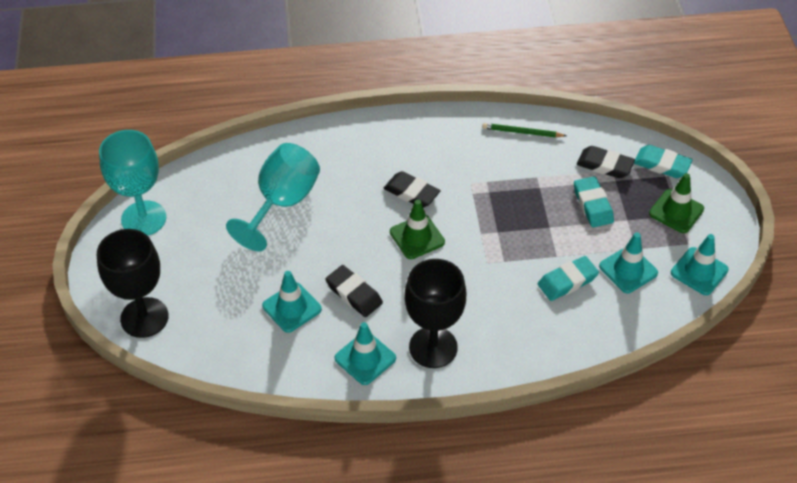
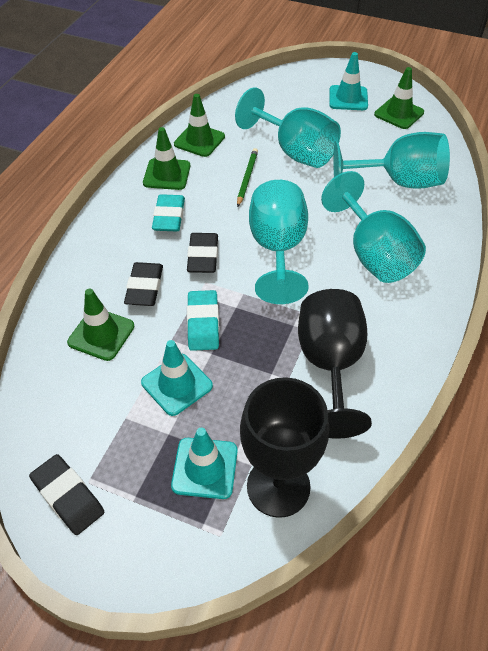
green traffic cone: [390,199,445,259] [649,173,704,233] = 2 -> [67,289,134,361] [143,127,190,190] [174,94,225,157] [374,67,424,129] = 4
turquoise eraser: [538,256,599,301] [574,176,614,227] [634,145,693,178] = 3 -> [152,194,185,232] [187,290,219,351] = 2
turquoise goblet: [99,130,166,236] [226,143,320,251] = 2 -> [235,87,341,168] [249,180,309,304] [321,171,426,283] [333,132,450,189] = 4
turquoise traffic cone: [262,271,322,333] [335,322,396,385] [599,232,658,293] [671,234,729,295] = 4 -> [141,340,213,416] [171,428,238,499] [329,52,368,110] = 3

